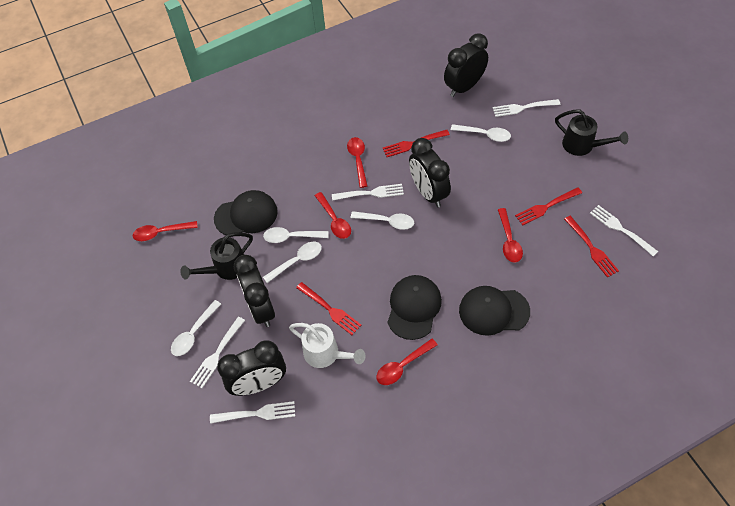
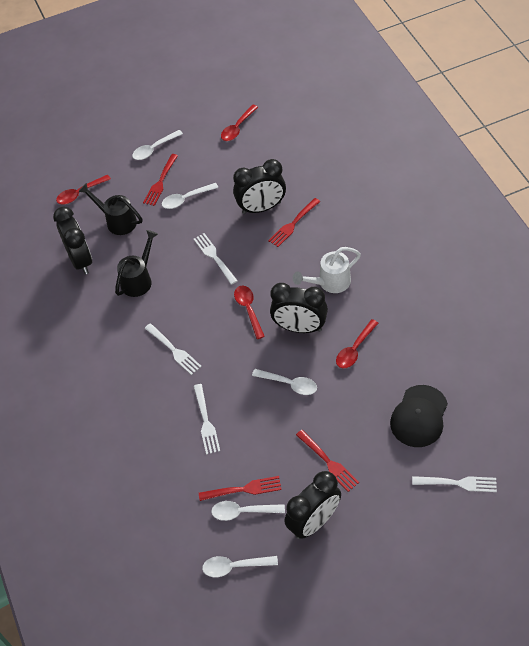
black cap: [214,190,278,235] [387,275,442,340] [459,286,530,336] = 3 -> [390,385,448,447] = 1
red spoon: [133,221,198,241] [315,192,351,239] [347,137,367,188] [376,339,438,385] [498,208,523,263] = 5 -> [56,175,111,204] [221,105,258,141] [234,286,265,339] [336,319,378,368] = 4
white fork: [190,317,245,388] [210,401,295,424] [332,184,404,201] [492,99,560,117] [590,205,658,256] = 5 -> [145,323,202,375] [193,233,238,285] [194,384,220,454] [412,476,497,492] = 4

